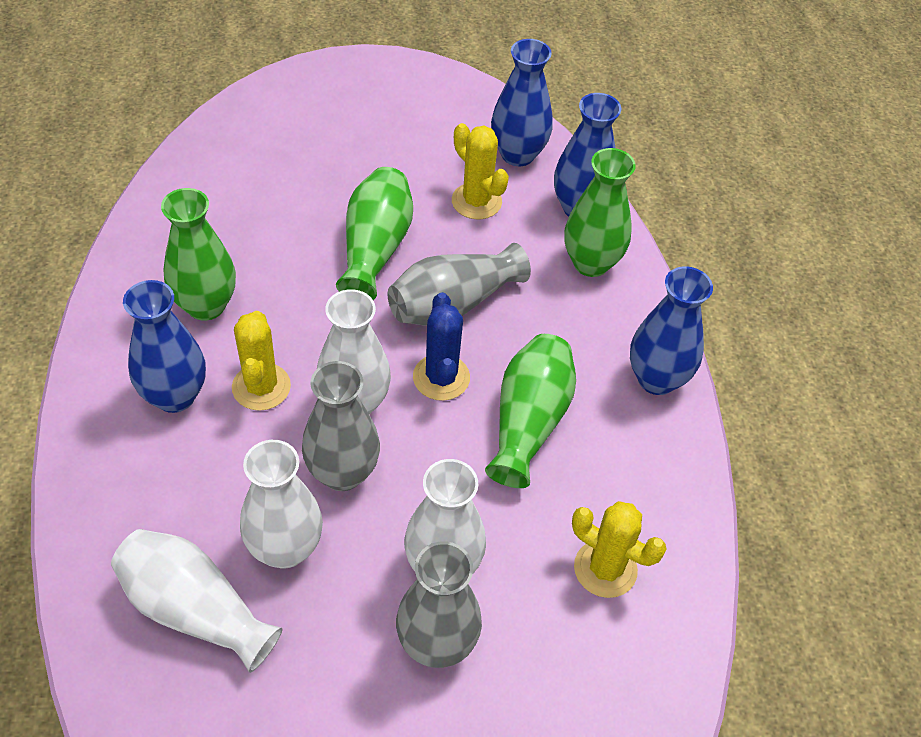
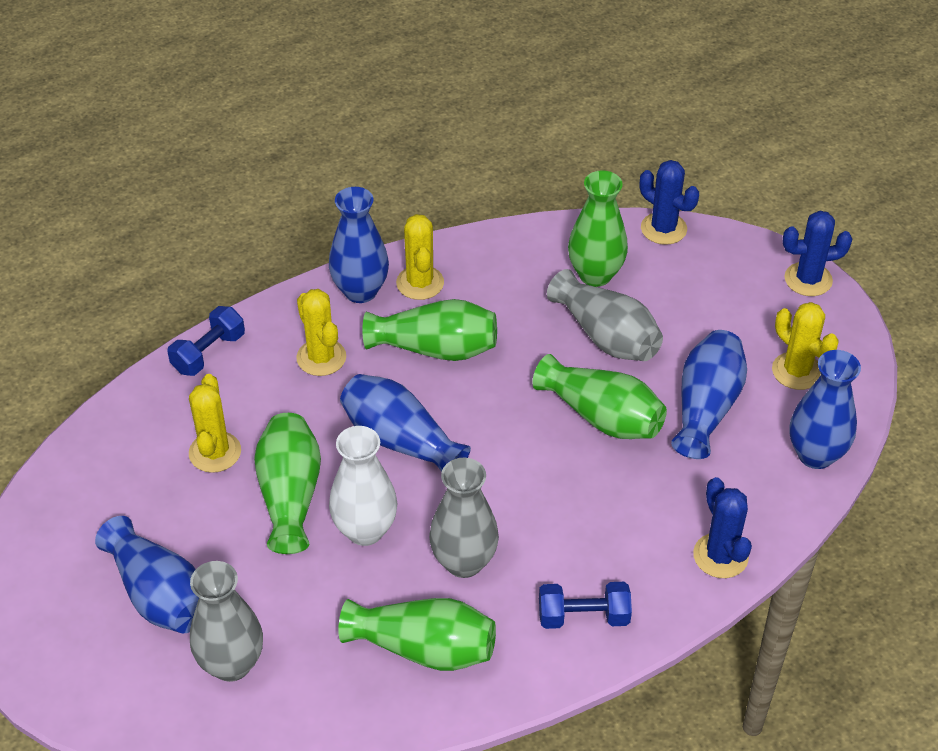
blue cactus: [413,292,470,401] = 1 -> [640,160,699,245] [693,477,752,578] [782,211,852,296] = 3
blue dumbbell: none = 0 -> [167,306,245,376] [539,582,632,629] = 2
blue vase: [123,280,206,413] [491,39,553,166] [554,93,621,217] [630,266,713,395] = 4 -> [95,516,199,633] [329,187,389,303] [340,374,471,472] [671,330,747,459] [789,350,861,469] = 5
green vase: [161,188,236,321] [336,167,413,300] [485,334,576,488] [564,148,636,277] = 4 -> [254,413,321,554] [338,598,496,671] [362,299,497,361] [532,354,667,439] [568,170,628,287] = 5
white vase: [111,529,283,673] [240,440,323,569] [317,289,391,415] [404,459,486,573] = 4 -> [329,426,397,546] = 1
yellow cactus: [232,311,291,411] [452,123,509,219] [572,501,666,598] = 3 -> [189,374,241,473] [296,289,346,376] [396,214,444,300] [772,302,839,390] = 4

